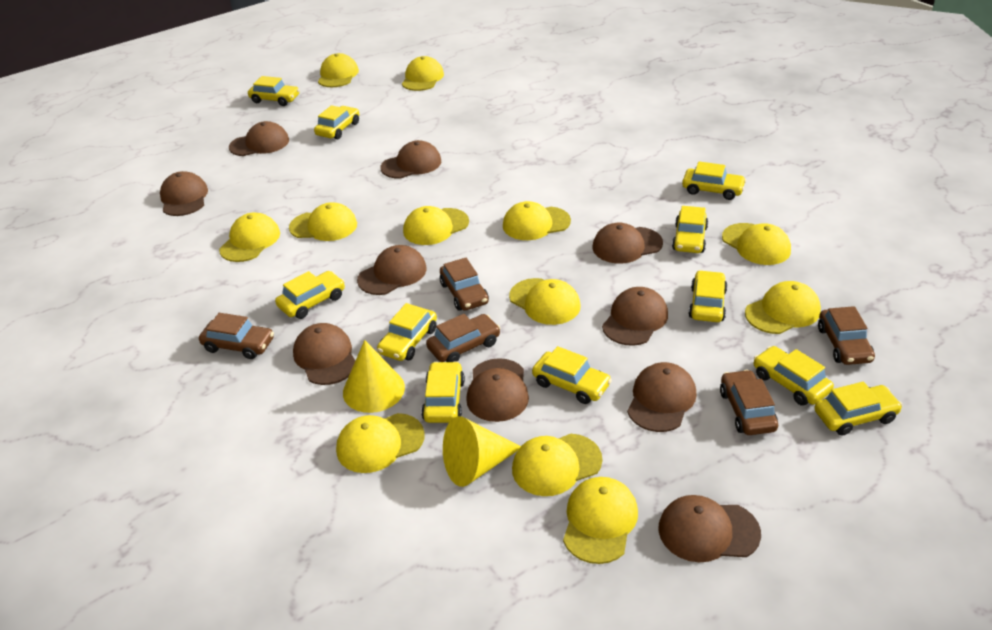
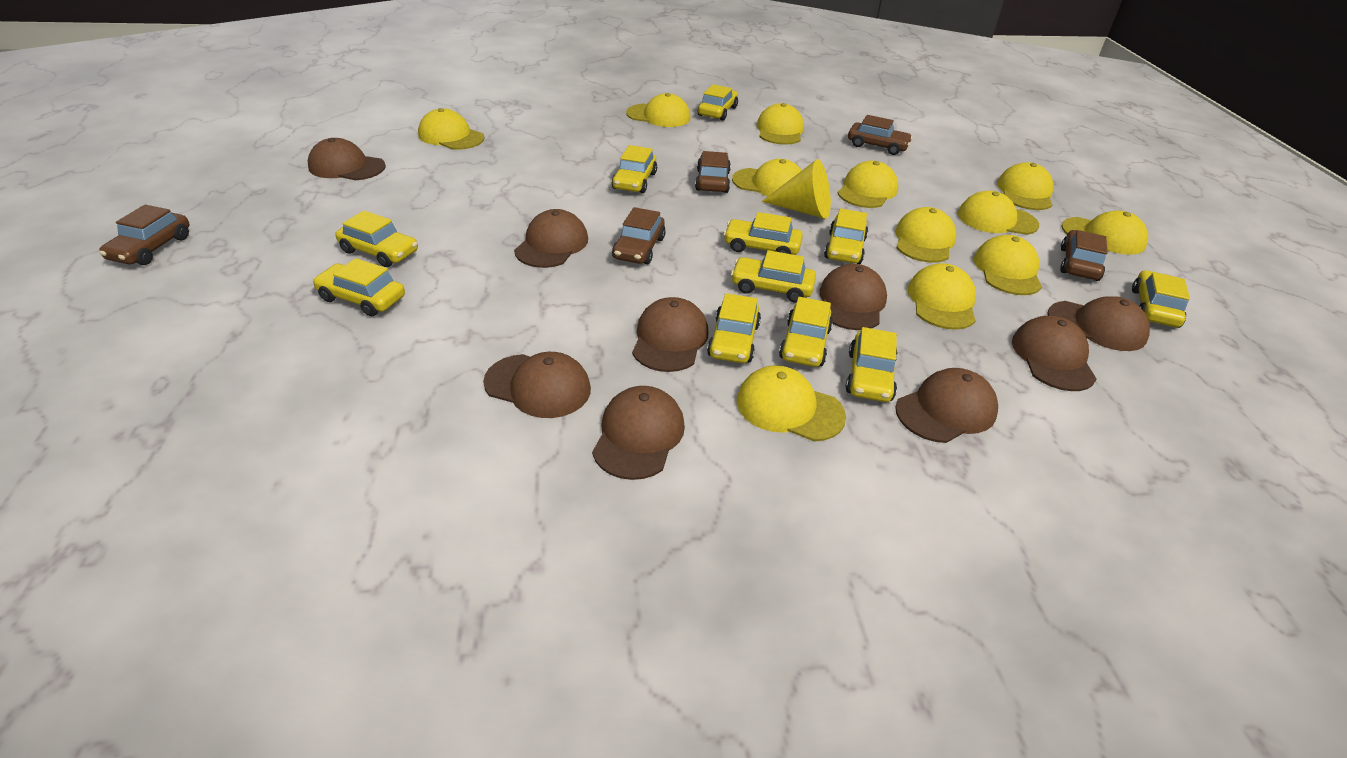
brown cap: [160,171,208,216] [229,121,289,156] [293,323,355,385] [357,245,426,295] [381,140,441,179] [466,358,529,422] [593,223,663,264] [602,287,668,346] [627,362,697,432] [658,495,761,562] = 10 -> [308,138,386,180] [483,352,591,418] [514,209,588,268] [592,386,685,480] [632,297,708,372] [819,264,887,330] [895,368,998,443] [1012,316,1097,391] [1047,296,1150,351] = 9
yellow cone: [343,340,405,413] [443,416,521,487] = 2 -> [762,159,831,219] = 1

